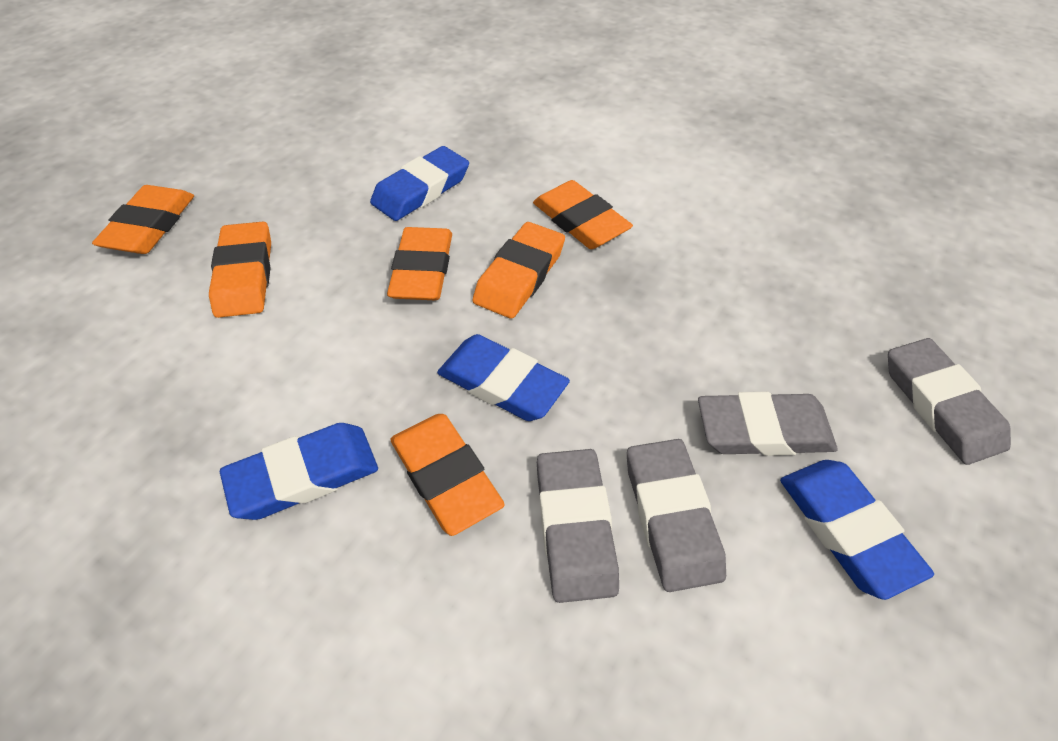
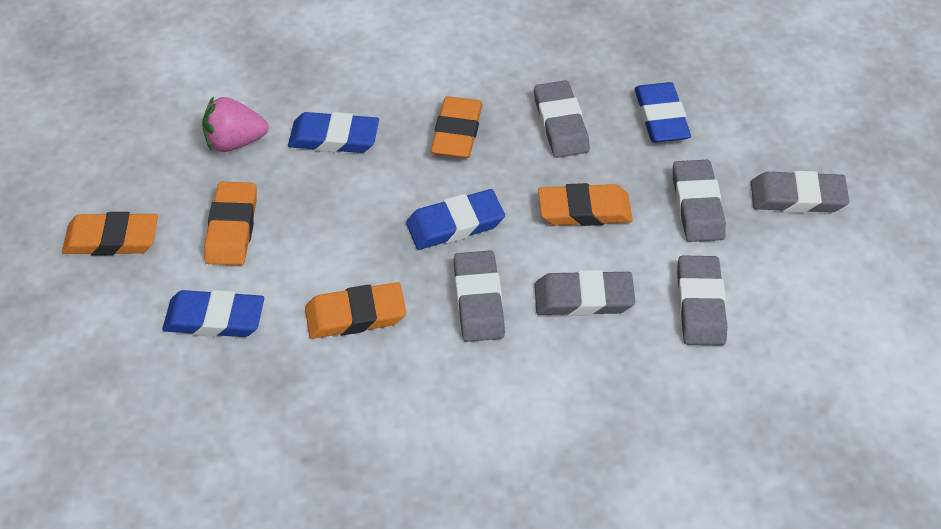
grey eraser: [537,449,619,603] [627,439,726,592] [698,392,838,456] [888,338,1011,465] = 4 -> [454,250,505,342] [534,80,590,158] [534,270,636,316] [673,160,726,242] [677,256,727,346] [751,171,849,213] = 6
orange eraser: [92,185,194,254] [209,221,271,318] [387,227,452,300] [390,414,505,536] [473,222,565,319] [533,180,633,249] = 6 -> [62,212,158,255] [204,182,257,265] [305,282,406,339] [431,96,482,158] [538,183,633,226] = 5
pink strawberry: none = 0 -> [202,96,268,152] = 1

